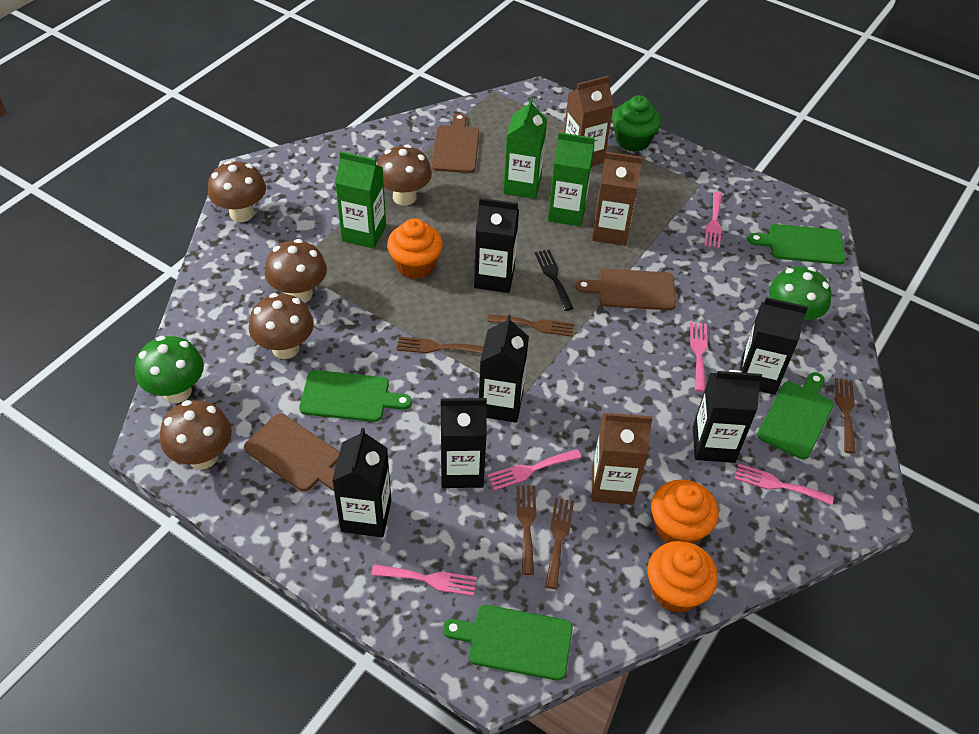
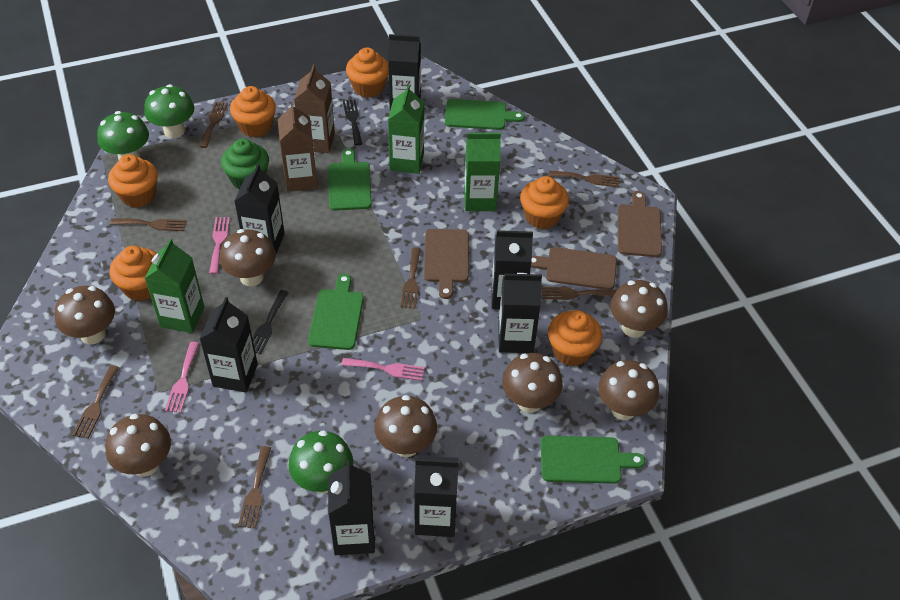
black carton: [332,428,391,537] [441,398,487,488] [474,198,519,293] [479,315,529,423] [693,370,762,463] [740,297,808,395] = 6 -> [200,297,258,392] [234,164,285,254] [328,460,375,555] [388,34,421,110] [414,456,459,537] [492,230,533,310] [498,273,542,353] = 7
black fork: [535,249,574,311] = 1 -> [252,290,289,354] [343,99,362,146] = 2
brown carton: [564,76,614,167] [592,152,643,246] [592,413,653,505] = 3 -> [278,102,318,192] [294,65,335,153] = 2
brown fork: [397,337,484,354] [487,314,574,337] [517,485,536,575] [545,498,574,589] [835,378,856,453] = 5 -> [72,365,119,439] [110,218,187,231] [199,101,228,148] [238,446,271,528] [401,247,421,309] [541,287,617,300] [549,171,620,187] = 7
brown mushroom: [160,400,232,470] [208,161,266,222] [249,293,314,359] [265,239,327,303] [377,144,432,206] = 5 -> [55,286,115,344] [105,414,171,477] [220,229,276,286] [374,395,437,457] [502,353,563,413] [598,360,659,420] [610,280,668,338] = 7
green mushroom: [135,336,204,403] [769,266,831,320] = 2 -> [97,111,149,160] [144,84,194,138] [289,430,353,493] = 3
orange cupcake: [387,218,443,279] [648,541,718,613] [651,479,719,544] = 3 -> [108,154,158,208] [110,246,157,301] [230,86,276,137] [346,47,388,98] [520,176,569,229] [548,310,602,366] = 6
pink fork: [371,564,477,596] [487,449,582,491] [690,322,708,392] [704,191,722,248] [735,464,834,505] = 5 -> [165,342,199,413] [209,217,230,274] [341,358,425,381] = 3

